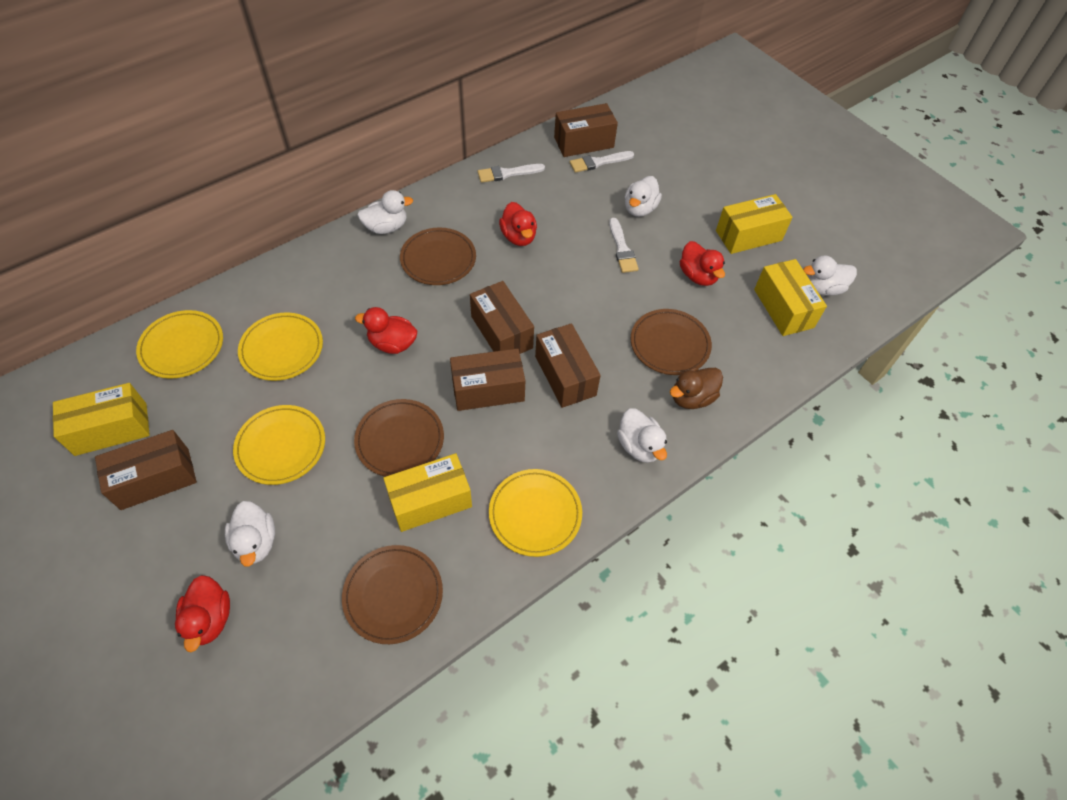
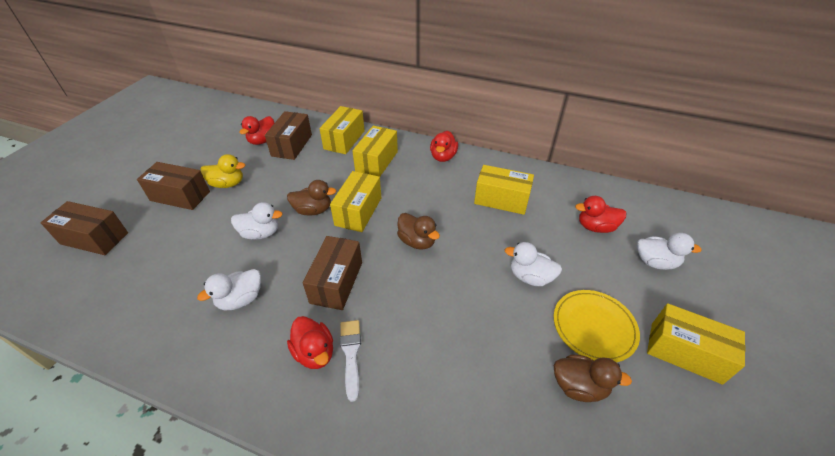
brown box: [95,430,197,510] [450,348,525,411] [470,281,534,354] [535,323,601,408] [554,103,618,157] = 5 -> [41,201,128,255] [137,162,210,210] [265,111,312,160] [303,236,362,310] = 4
brown duck: [670,367,723,409] = 1 -> [287,180,336,216] [397,213,440,250] [554,355,632,402] = 3
brown plate: [342,545,443,644] [354,399,444,477] [400,228,476,285] [630,309,712,375] = 4 -> none = 0
white brush: [478,164,545,183] [570,151,634,173] [609,218,639,273] = 3 -> [340,320,361,402] = 1
white duck: [225,501,275,567] [357,190,413,234] [617,408,667,463] [625,176,662,217] [803,256,857,295] = 5 -> [197,269,261,310] [231,202,283,240] [505,242,562,286] [637,233,702,270] = 4
yellow box: [53,383,150,456] [383,453,472,532] [716,194,793,254] [754,259,827,336] = 4 -> [319,106,365,154] [330,171,381,232] [352,126,398,177] [474,165,534,215] [647,303,746,385] = 5
yellow duck: none = 0 -> [201,154,245,188] = 1
yellow plate: [136,310,223,379] [233,405,325,485] [238,313,323,381] [489,469,582,557] = 4 -> [554,290,640,362] = 1

